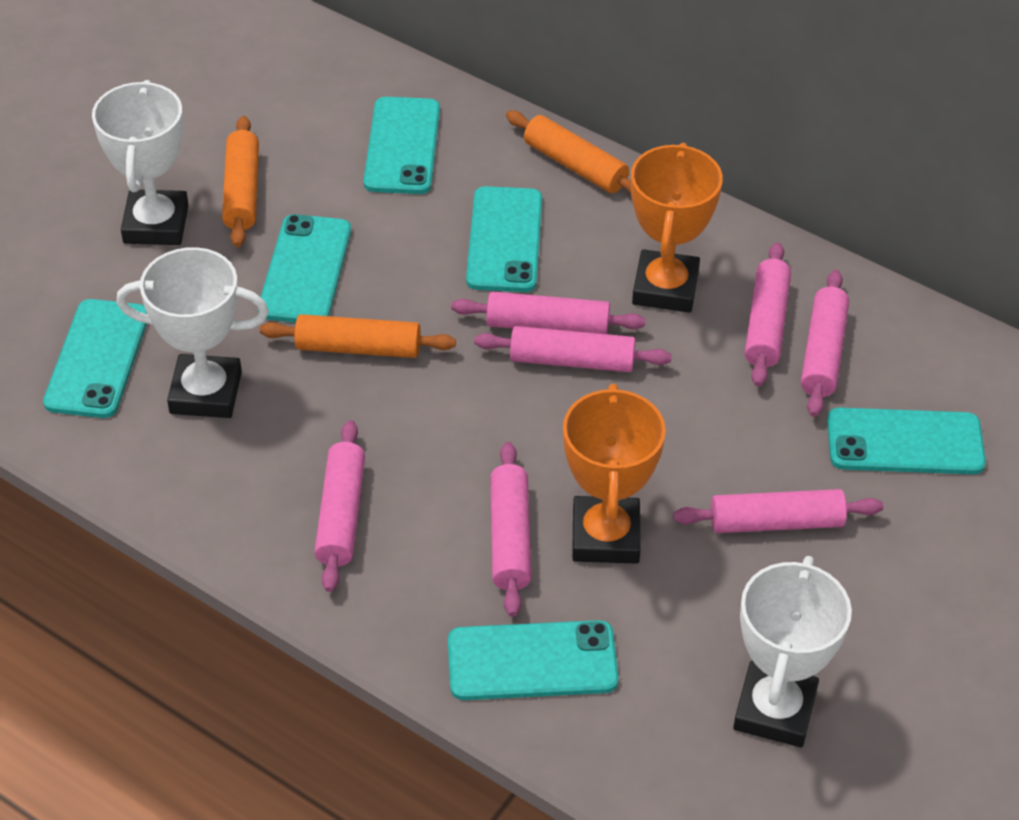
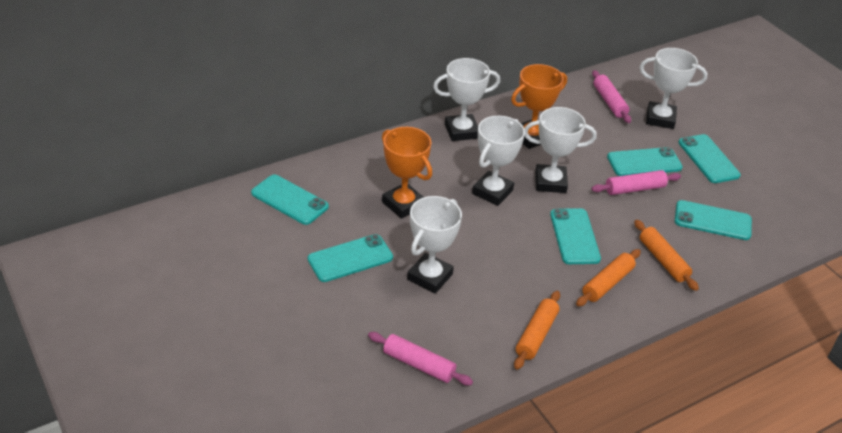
pink rolling pin: [314,420,365,592] [451,292,646,334] [474,326,672,372] [490,442,531,617] [673,489,884,533] [745,242,791,387] [801,270,849,417] = 7 -> [368,332,473,385] [592,70,631,123] [592,170,681,195] = 3
white trophy: [92,80,189,245] [117,247,269,418] [733,556,852,747] = 3 -> [407,196,462,294] [433,58,500,141] [472,116,525,206] [524,107,597,193] [640,48,707,129] = 5

